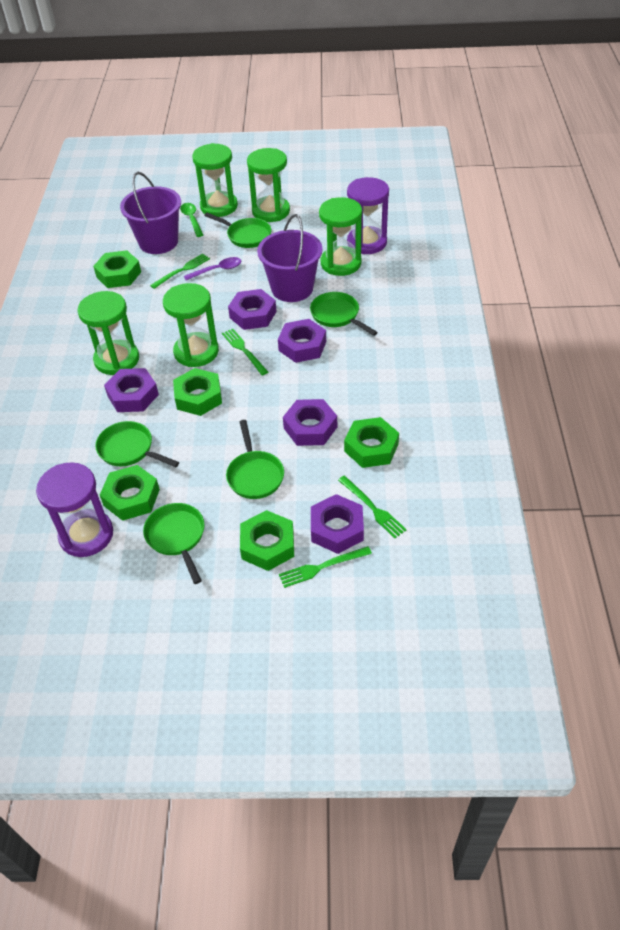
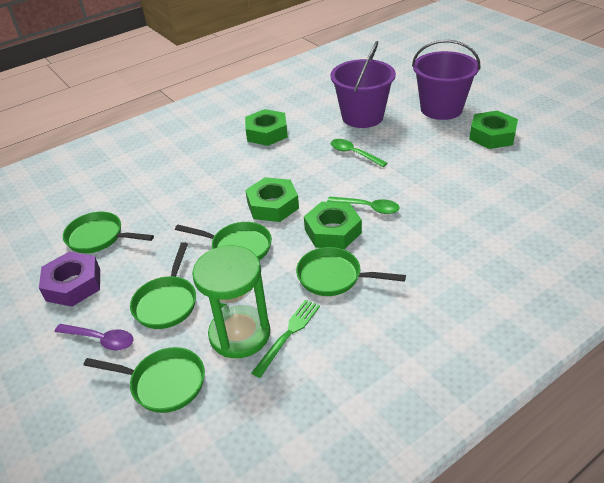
green fork: [150,253,210,289] [222,329,268,375] [279,546,372,588] [338,476,407,538] = 4 -> [251,300,320,378] = 1
green hourglass: [78,291,139,375] [163,283,219,367] [192,143,238,217] [247,148,290,222] [319,197,362,276] = 5 -> [192,245,270,358] = 1
green nut: [93,250,141,288] [100,465,160,521] [173,368,222,416] [240,510,294,571] [344,417,399,468] = 5 -> [245,109,288,146] [245,177,299,222] [304,202,362,249] [469,111,518,149] = 4
green spoon: [180,203,203,237] = 1 -> [327,197,400,214] [331,139,387,167] = 2
purple hourglass: [36,462,113,557] [347,177,389,254] = 2 -> none = 0
purple nut: [104,368,159,412] [228,289,277,330] [278,319,326,363] [283,399,337,446] [311,494,364,554] = 5 -> [39,252,100,307] = 1

